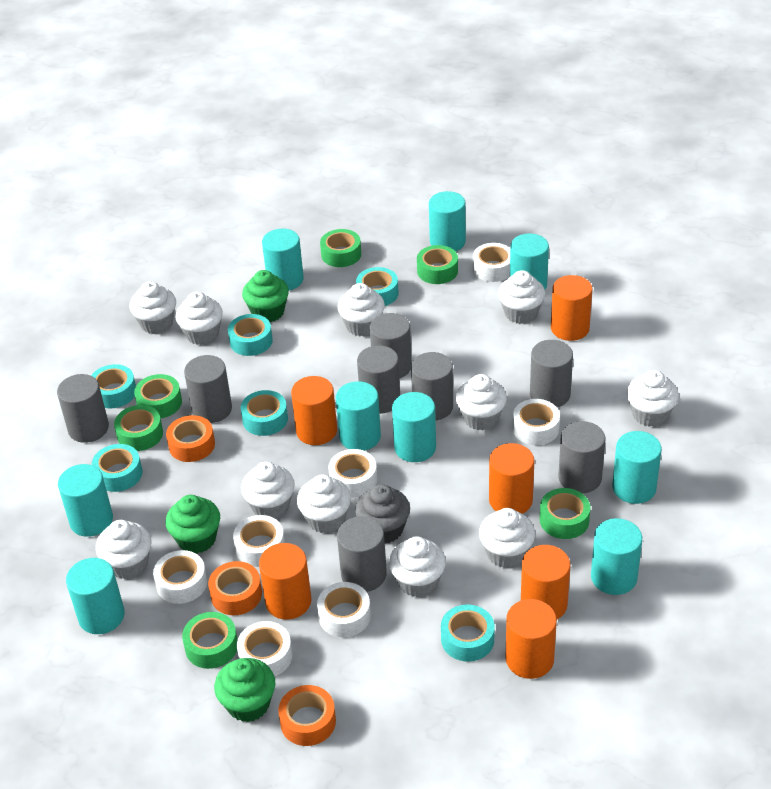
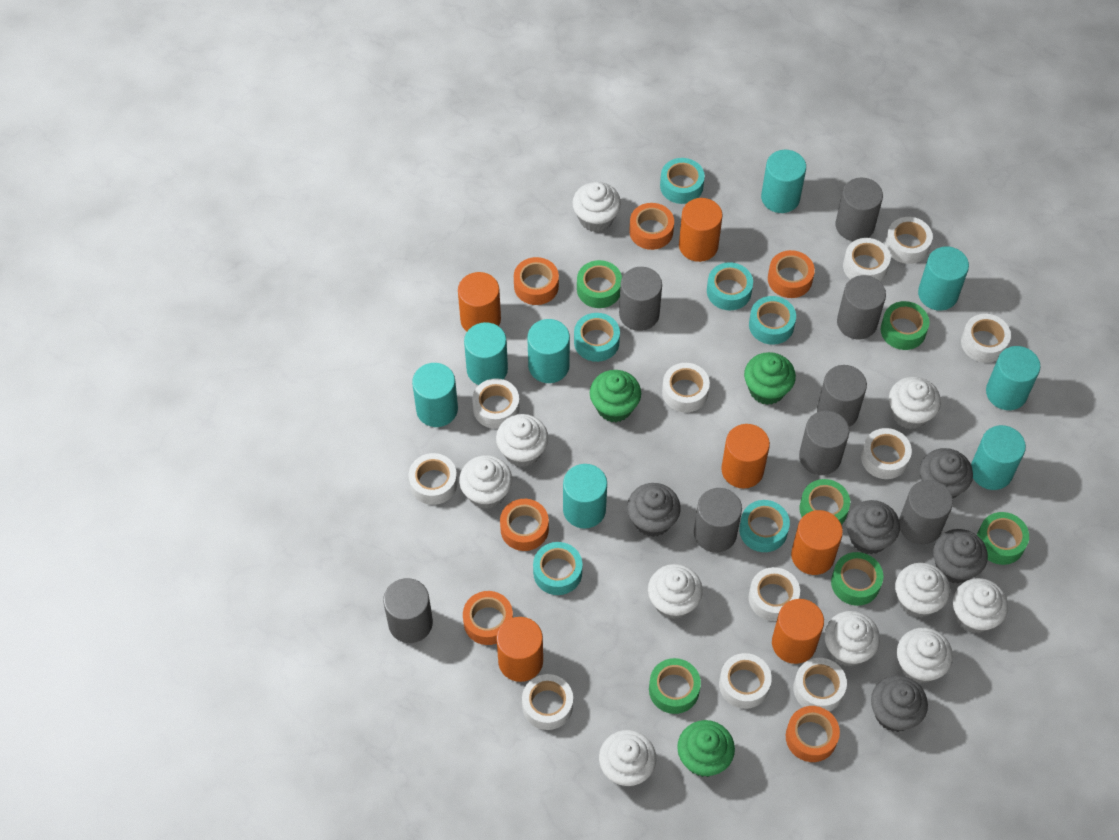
grey cupcake: [355,484,410,543] = 1 -> [627,483,681,537] [846,500,900,555] [871,676,928,732] [920,448,973,498] [933,529,988,583] = 5
orange tape: [166,415,215,462] [208,561,262,615] [278,685,336,746] = 3 -> [463,591,513,645] [500,499,549,551] [514,257,559,305] [629,203,674,250] [768,250,815,298] [786,706,840,762] = 6
turquoise cylinder: [58,464,113,537] [66,558,125,634] [262,229,304,290] [336,381,381,451] [392,392,436,462] [429,191,466,251] [510,233,549,290] [591,518,642,595] [612,431,662,504] = 9 -> [412,363,458,427] [464,322,508,385] [527,319,570,383] [563,464,607,529] [761,150,806,213] [918,246,969,311] [971,425,1026,490] [986,346,1041,410] = 8
white cupcake: [96,520,151,579] [129,281,176,334] [175,292,223,345] [241,462,295,519] [297,474,351,533] [337,283,385,336] [389,536,446,597] [456,374,507,430] [479,508,535,568] [498,270,545,324] [627,370,679,427] = 11 -> [459,455,512,509] [496,414,548,467] [572,182,621,232] [599,730,657,787] [648,564,703,619] [824,611,880,667] [889,377,941,429] [895,563,950,618] [897,628,953,683] [953,578,1008,633] = 10
white tape: [153,550,207,604] [233,515,285,567] [237,621,293,677] [317,582,371,637] [328,449,377,498] [473,243,510,282] [513,399,560,445] = 7 -> [408,453,457,505] [472,378,520,429] [522,674,573,730] [662,363,710,412] [719,653,772,709] [749,567,800,621] [793,658,847,712] [843,238,890,281] [861,428,912,479] [885,217,933,264] [961,314,1011,363] = 11

